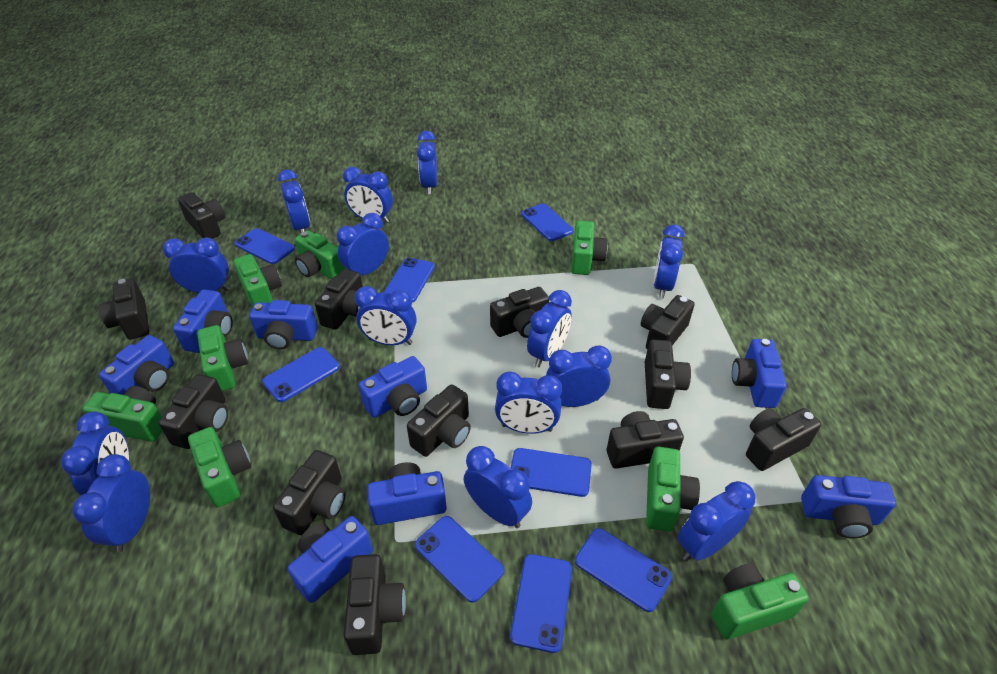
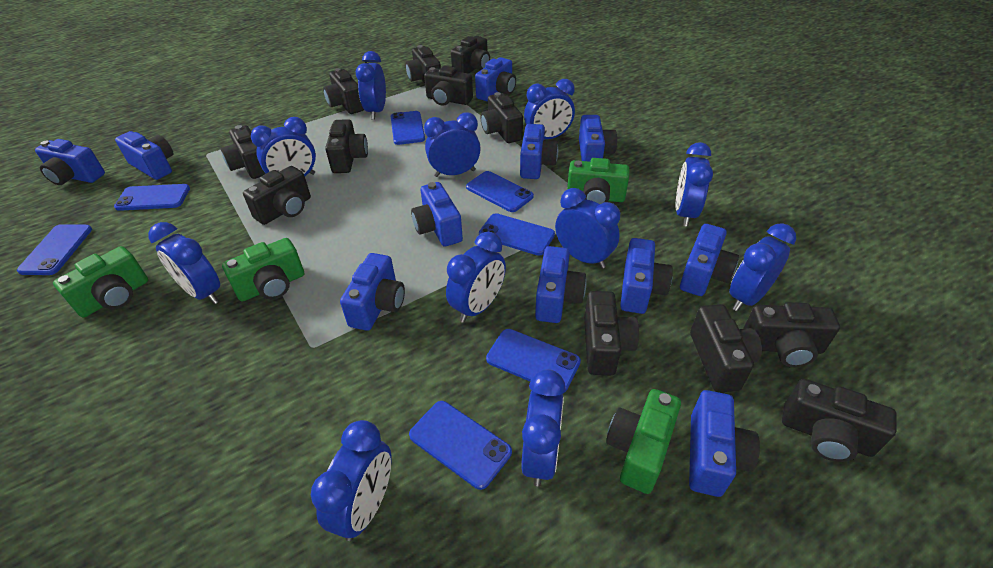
blue camera: [99,335,174,395] [173,289,233,353] [249,300,317,349] [288,516,373,603] [359,356,427,418] [367,462,447,525] [732,339,787,408] [801,475,896,539] = 8 -> [35,139,105,185] [115,131,174,180] [340,253,405,331] [411,182,463,247] [475,57,516,102] [520,124,558,179] [535,246,586,323] [579,115,617,162] [620,238,673,314] [680,224,739,296] [689,390,760,497] = 11
blue clock: [61,412,129,495] [72,454,150,553] [163,238,229,293] [278,170,310,233] [337,213,389,275] [343,167,393,223] [355,286,417,345] [417,131,437,195] [464,446,532,528] [495,372,562,434] [527,290,572,367] [546,345,612,407] [653,224,684,298] [678,481,755,561] = 14 -> [148,222,220,304] [251,117,316,176] [311,420,392,541] [356,51,386,120] [424,112,481,177] [446,232,506,323] [521,369,566,486] [524,79,575,139] [555,188,620,268] [675,142,713,227] [729,223,796,311] = 11
blue phone: [235,228,295,264] [262,347,340,402] [384,258,435,303] [415,516,504,603] [510,554,572,653] [511,448,592,497] [521,204,574,241] [575,528,672,612] = 8 -> [17,224,92,275] [114,184,190,211] [391,111,425,145] [409,401,512,490] [466,171,534,212] [479,213,555,256] [486,329,581,392] = 7
green camera: [82,386,162,442] [188,427,251,507] [197,325,248,391] [233,254,282,307] [295,230,346,279] [571,220,608,275] [646,446,700,532] [711,563,809,640] = 8 -> [53,246,148,317] [222,238,304,302] [567,158,629,204] [606,389,681,494] = 4

